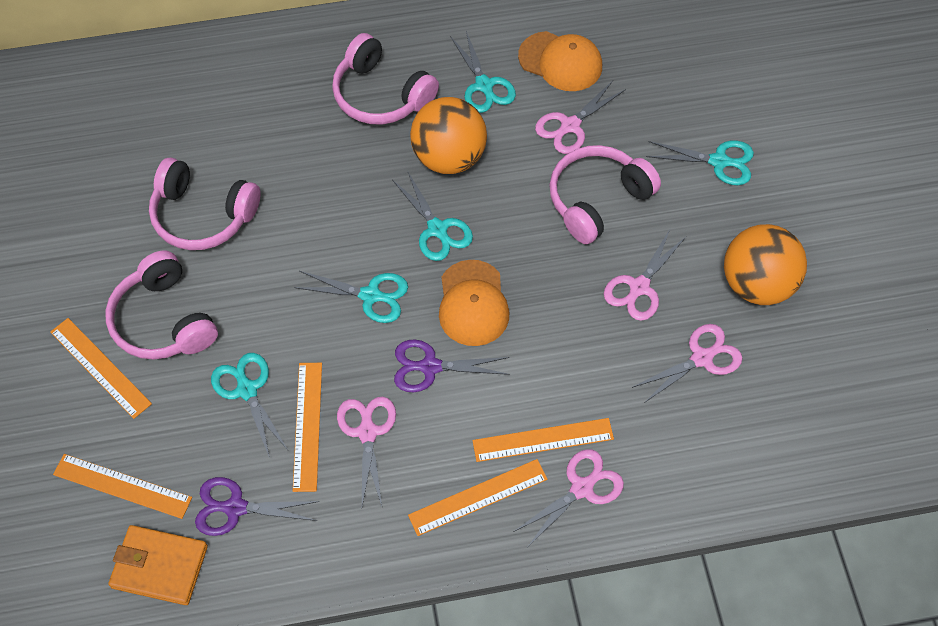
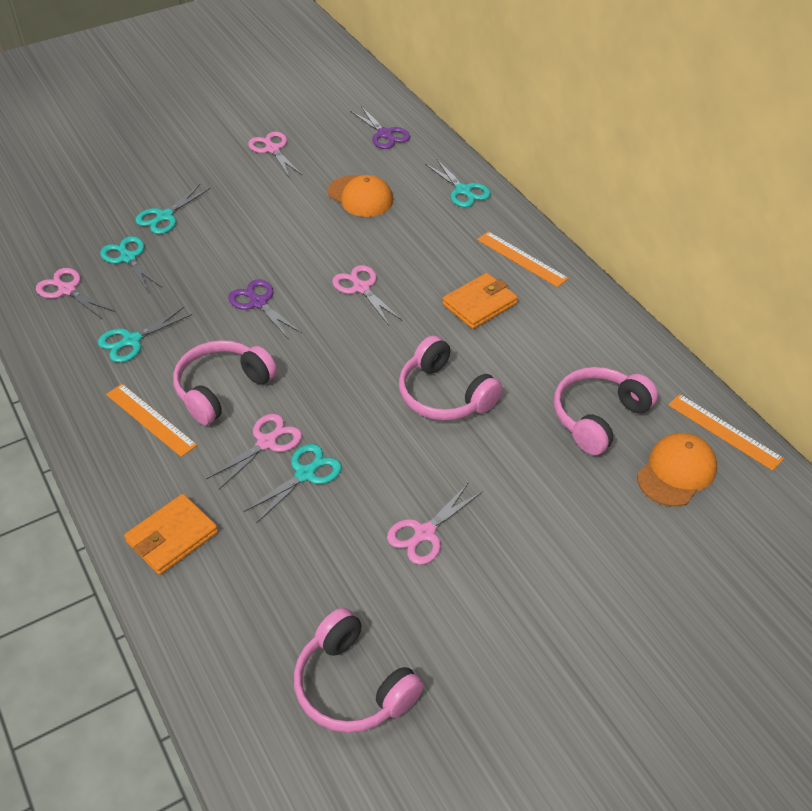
orange ball: [410,97,487,174] [724,224,807,305] = 2 -> none = 0
orange ruler: [50,318,152,419] [53,454,192,519] [293,363,322,492] [408,459,548,536] [472,418,614,462] = 5 -> [106,384,197,457] [477,231,569,287] [668,394,784,471] = 3
orange wallet: [108,525,208,605] = 1 -> [124,494,218,575] [442,273,518,329] = 2

